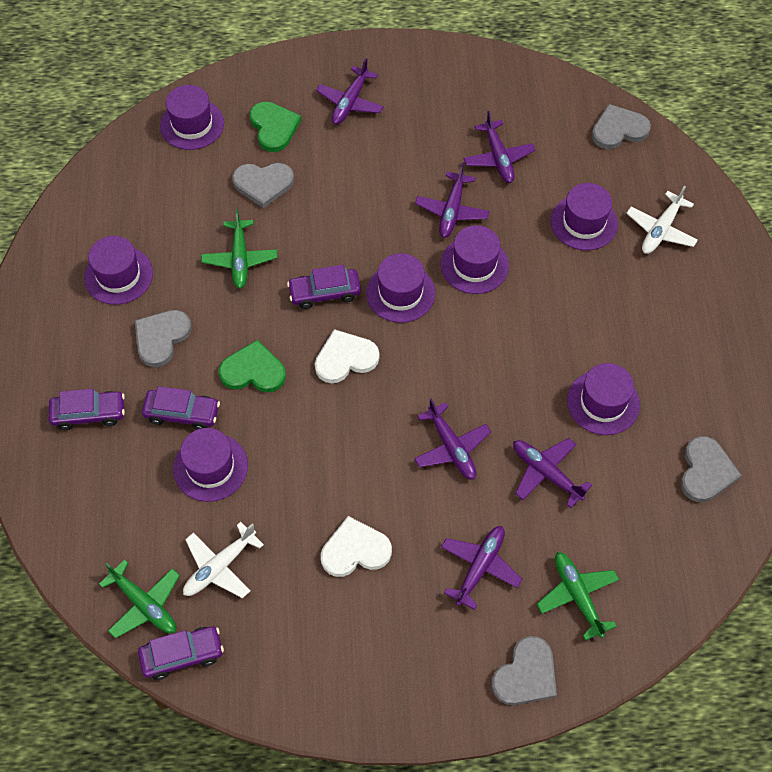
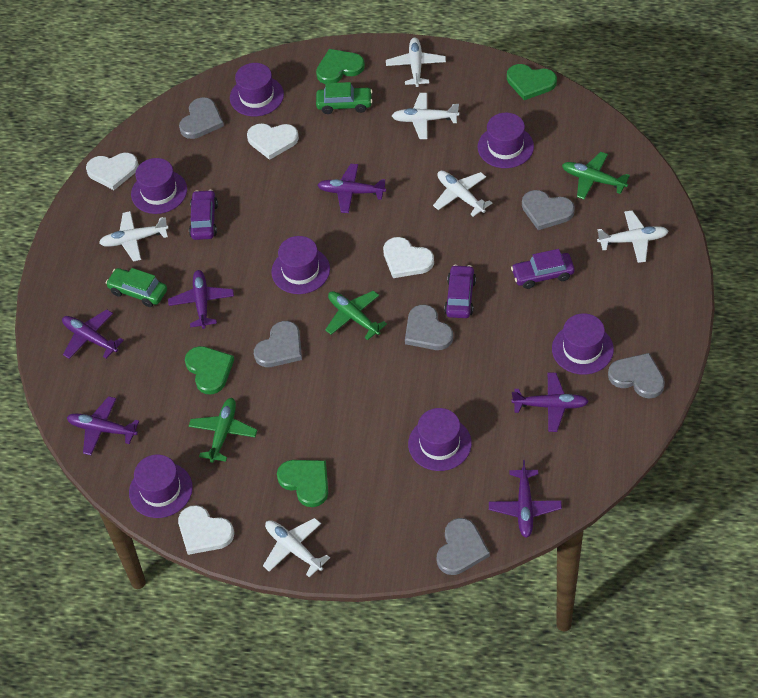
green car: none = 0 -> [106,268,167,307] [316,82,373,114] = 2
green heart: [219,340,286,393] [250,102,301,152] = 2 -> [185,346,234,394] [277,460,328,507] [316,49,365,84] [507,64,557,100] = 4
grey heart: [135,310,192,367] [232,163,294,208] [491,636,557,705] [592,104,651,149] [681,436,741,502] = 5 -> [179,97,224,139] [254,321,302,367] [405,305,453,350] [437,518,490,575] [522,190,575,230] [608,353,665,398] = 6
purple car: [49,389,125,430] [138,626,224,680] [142,386,220,430] [287,265,361,309] = 4 -> [189,190,218,240] [444,265,476,318] [511,249,575,289] = 3
white heart: [315,329,380,383] [321,516,392,577] = 2 -> [86,153,139,190] [178,505,234,555] [247,123,299,160] [383,237,434,278] = 4
white plane: [183,522,264,598] [626,185,698,254] = 2 -> [99,211,168,262] [263,518,330,578] [386,38,446,87] [392,93,459,139] [433,171,492,217] [597,211,669,263] = 6

